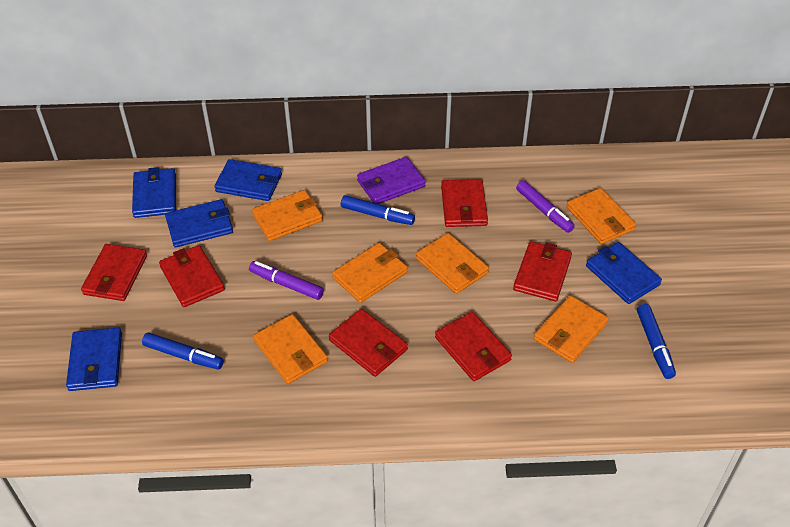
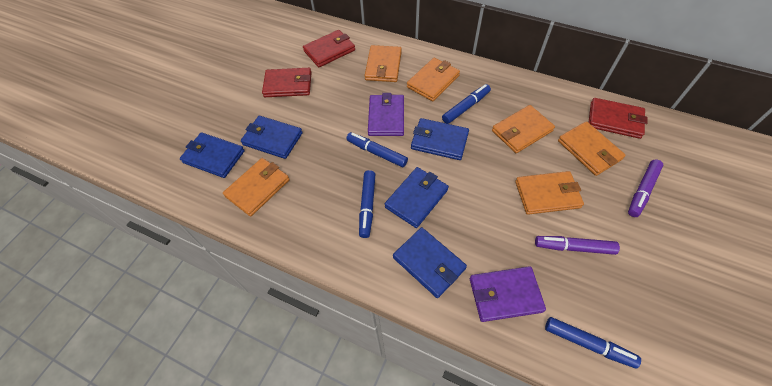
blue marker: [142,332,224,370] [341,195,415,225] [637,304,676,379] = 3 -> [346,132,408,167] [359,170,375,238] [442,84,491,124] [545,317,641,368] = 4
purple wallet: [357,157,426,204] = 1 -> [368,93,404,136] [470,266,546,322] = 2
red wallet: [81,244,147,301] [159,245,225,307] [329,309,408,377] [435,312,512,381] [441,179,488,227] [513,241,572,302] = 6 -> [262,68,312,97] [303,30,355,67] [589,98,648,139] = 3

